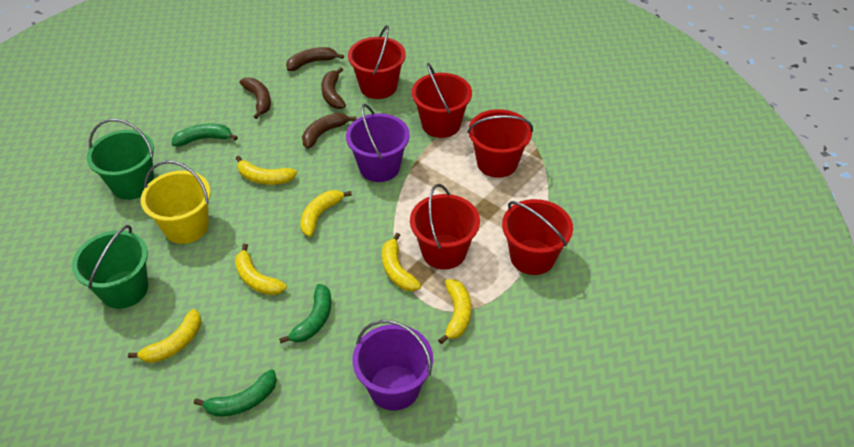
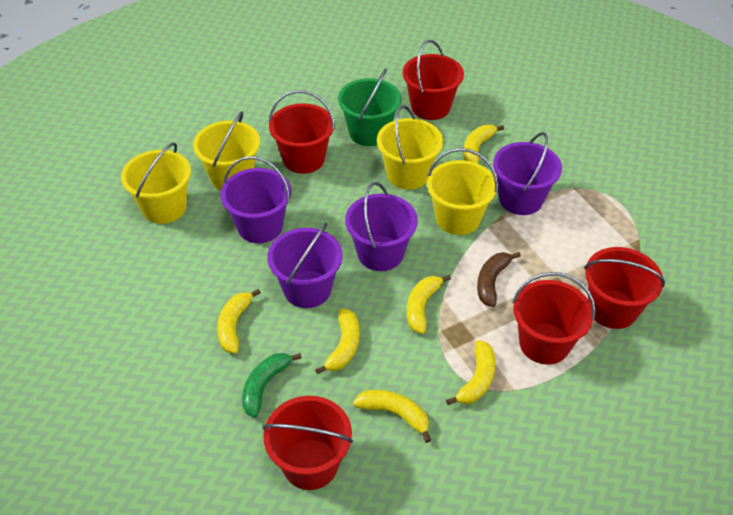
brown banana: [240,78,271,119] [286,47,344,71] [302,113,356,149] [321,67,346,109] = 4 -> [477,252,521,307] = 1
green banana: [172,124,238,146] [194,369,277,417] [279,284,332,343] = 3 -> [242,353,302,418] = 1
green bucket: [72,225,148,309] [87,119,154,200] = 2 -> [338,69,401,146] = 1
purple bucket: [346,104,410,182] [352,320,433,411] = 2 -> [221,156,291,243] [267,223,343,308] [345,182,418,271] [493,132,562,215] = 4
yellow bucket: [141,160,211,244] = 1 -> [121,142,191,224] [193,111,260,191] [377,106,443,190] [427,148,498,235] = 4

